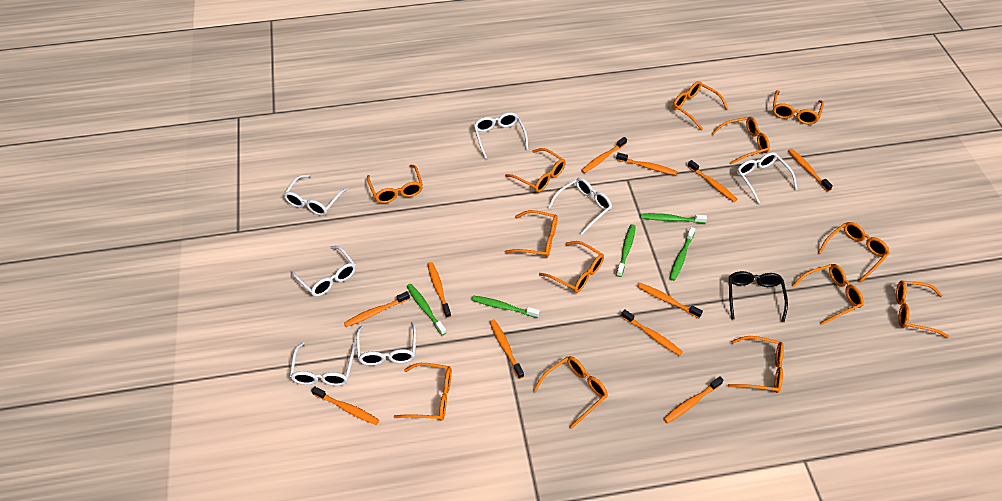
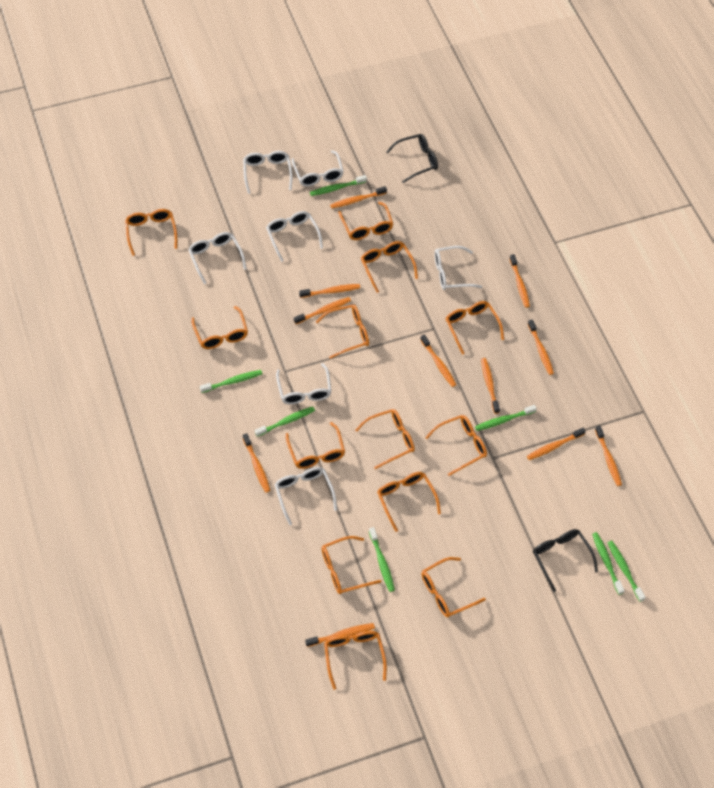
black glasses: [729,271,788,322] = 1 -> [386,134,438,183] [533,529,598,592] = 2
green toothbrush: [406,284,447,335] [471,295,540,318] [616,224,636,277] [641,213,707,223] [669,227,695,281] = 5 -> [200,370,262,393] [255,407,315,437] [310,175,367,196] [369,527,395,592] [475,405,537,431] [592,532,624,595] [607,540,646,602] = 7

